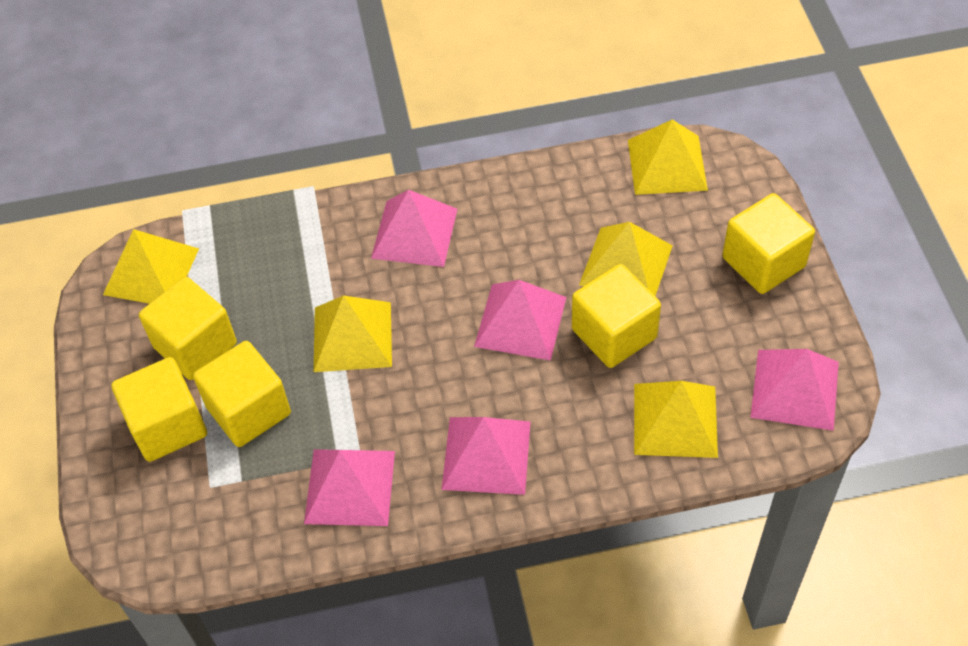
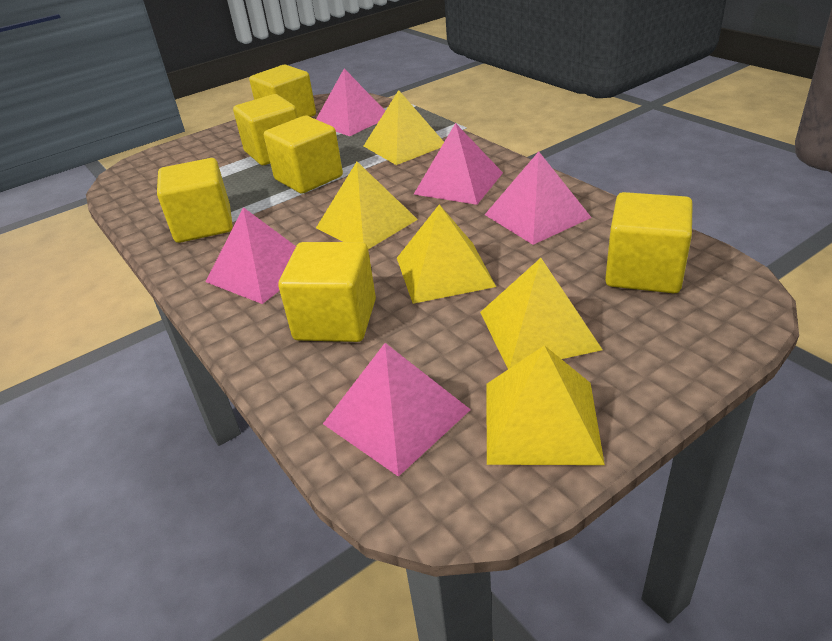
yellow cube: [111,357,207,462] [139,277,237,380] [193,341,291,447] [572,264,661,368] [722,193,815,294] = 5 -> [157,158,233,243] [233,94,298,165] [249,65,316,118] [264,116,343,194] [278,242,376,342] [605,192,693,293] = 6

